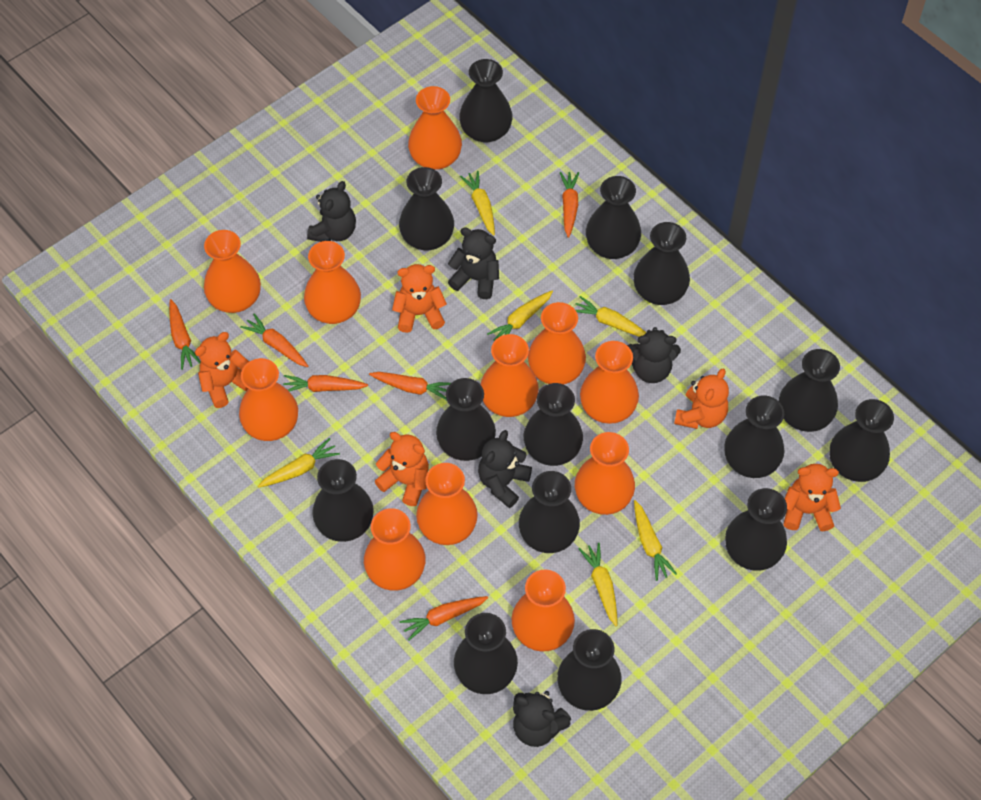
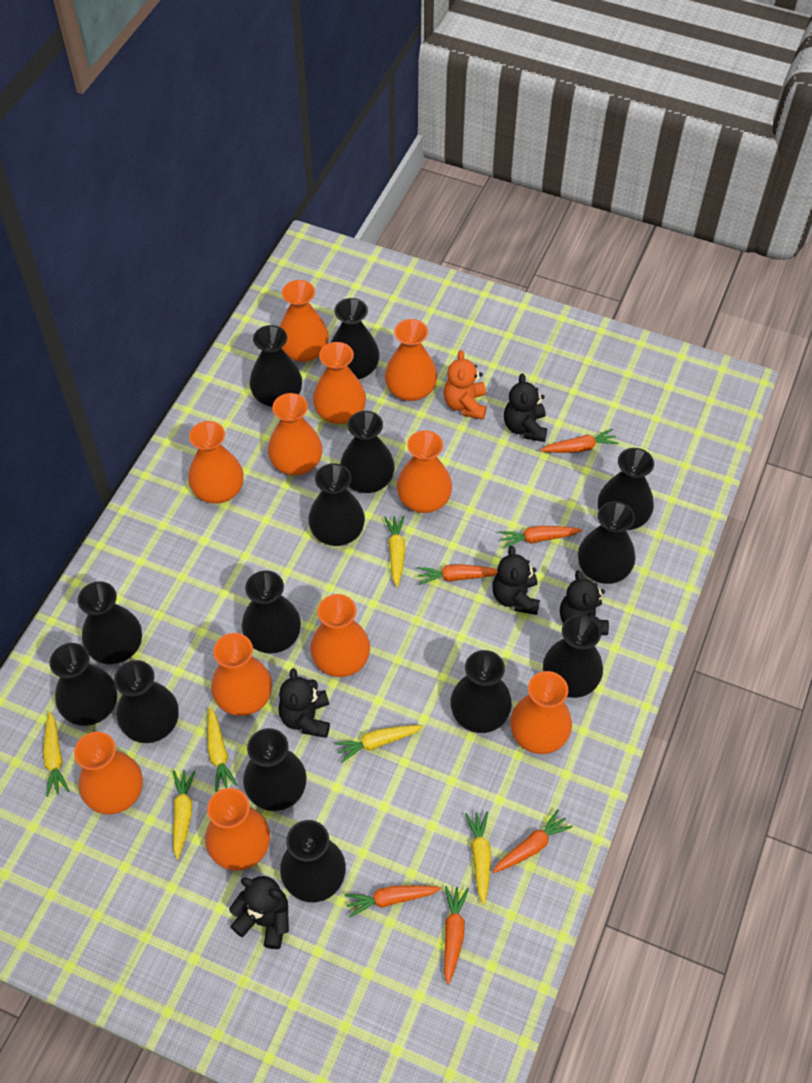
orange teddy bear: [195,332,249,408] [375,432,429,506] [392,264,447,333] [674,369,729,429] [783,464,841,531] = 5 -> [444,350,486,420] = 1

